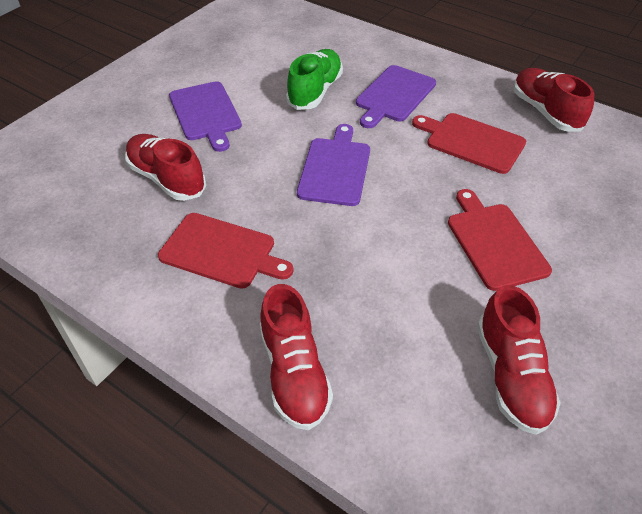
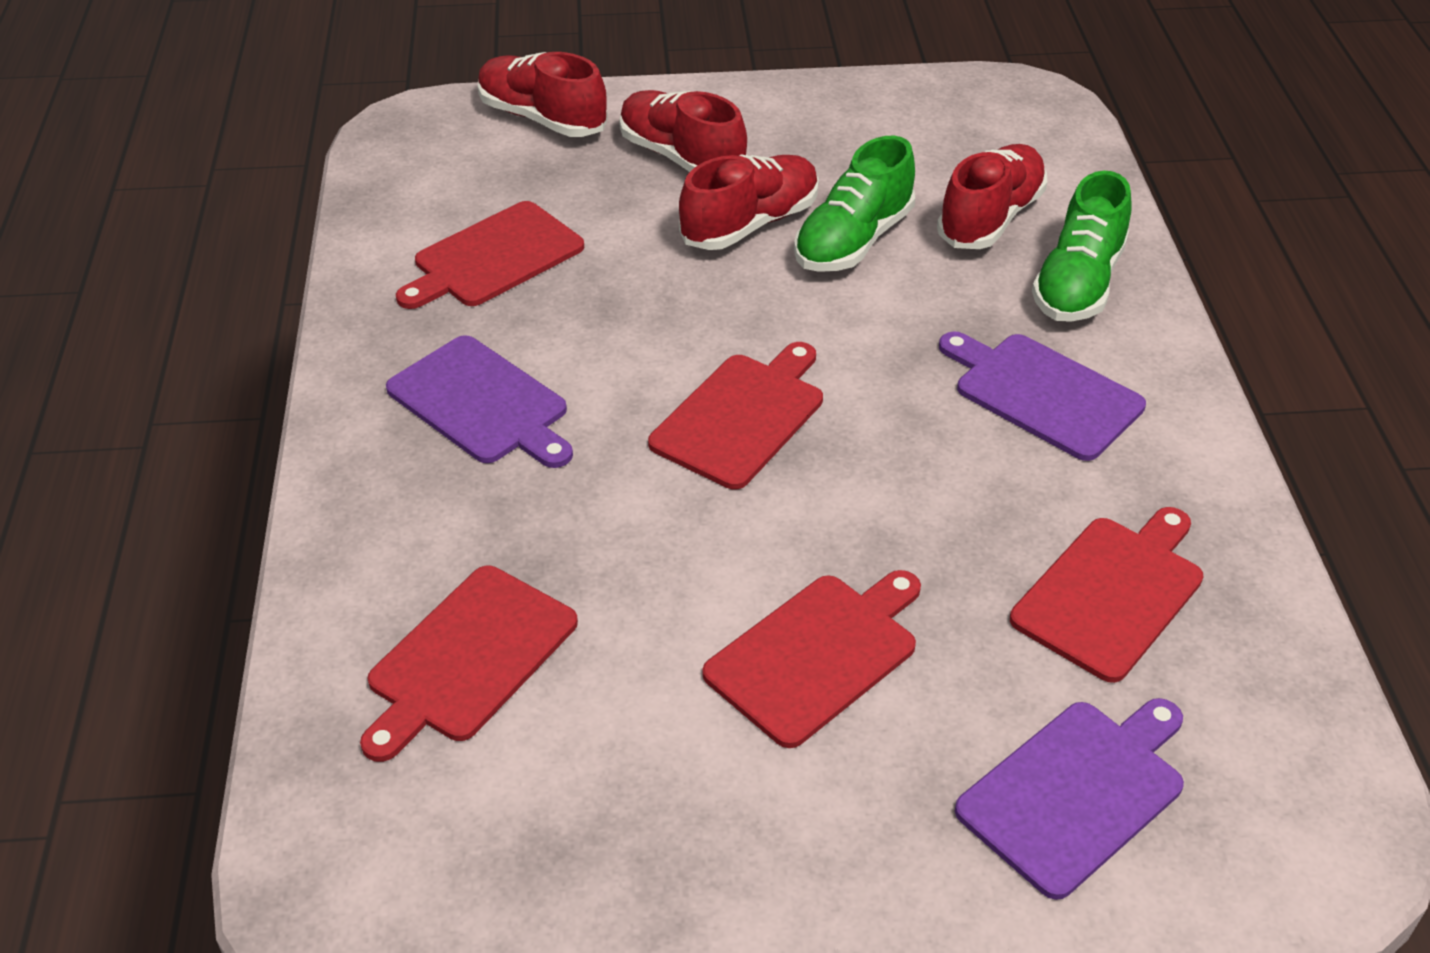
green shoe: [286,49,343,110] = 1 -> [794,136,915,272] [1032,171,1132,322] = 2
red cutting board: [158,213,294,289] [412,113,526,174] [448,189,552,291] = 3 -> [360,566,578,762] [396,201,584,309] [648,342,823,489] [702,570,921,748] [1010,507,1204,683] = 5

